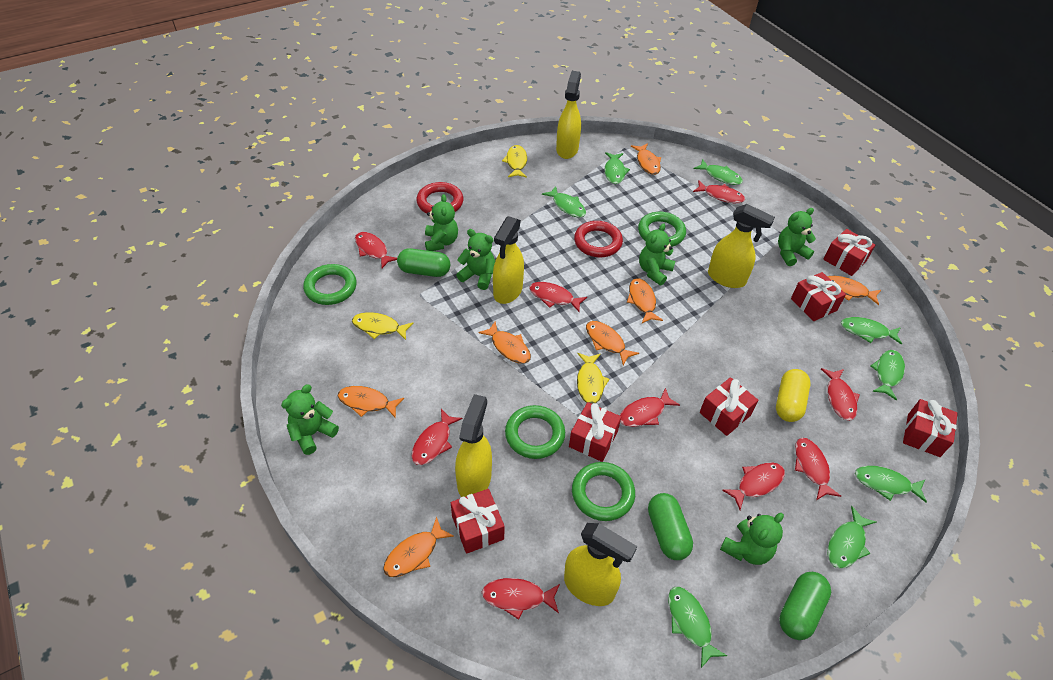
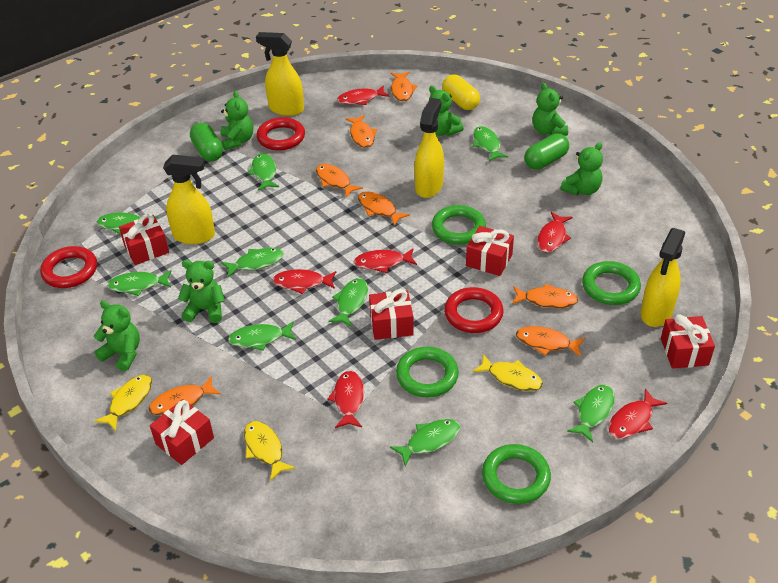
green capsule: [397,248,450,277] [648,493,693,560] [779,572,831,640] = 3 -> [190,123,223,161] [525,133,569,170] = 2
green fish: [542,186,586,218] [604,152,630,184] [668,586,727,668] [694,159,743,185] [827,506,876,569] [841,317,902,345] [855,466,927,503] [871,350,905,401] = 8 -> [97,213,158,235] [107,270,172,296] [221,248,284,278] [228,321,296,351] [248,153,279,191] [328,278,368,327] [390,419,460,466] [473,126,508,161] [567,385,615,442] = 9
red fish: [355,232,397,268] [411,409,462,465] [482,578,560,620] [529,282,587,312] [620,388,680,427] [693,180,745,203] [722,462,785,510] [795,438,841,500] [821,368,860,421] = 9 -> [272,269,336,294] [327,371,364,428] [337,85,390,105] [354,248,417,273] [537,212,573,253] [608,388,667,439] = 6
red gift: [451,489,505,554] [569,402,621,462] [700,377,758,436] [791,272,846,321] [823,229,875,276] [903,399,958,457] = 6 -> [119,214,169,265] [150,399,214,465] [369,289,414,340] [466,226,514,276] [661,314,715,369] = 5
red ring: [416,182,463,214] [574,221,623,257] = 2 -> [40,246,97,288] [257,117,305,151] [444,287,504,333] = 3
yellow spray bottle: [455,394,492,497] [493,216,524,304] [556,71,581,159] [564,523,637,606] [708,204,775,288] = 5 -> [163,154,215,244] [256,32,304,116] [414,98,444,198] [641,228,685,327] = 4

